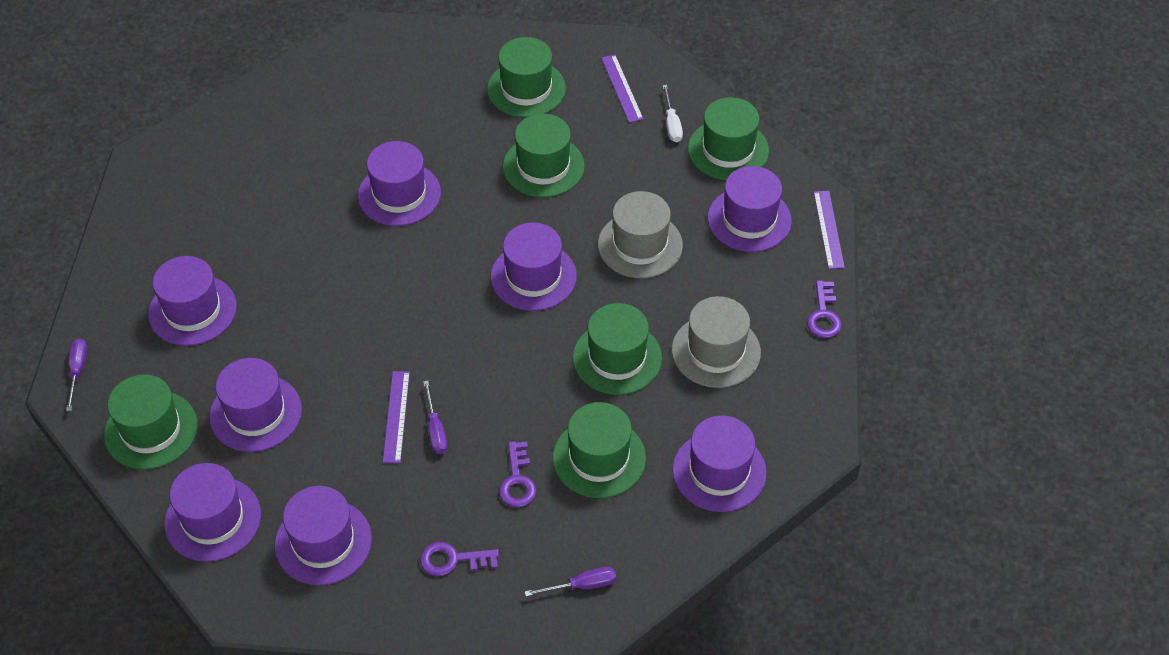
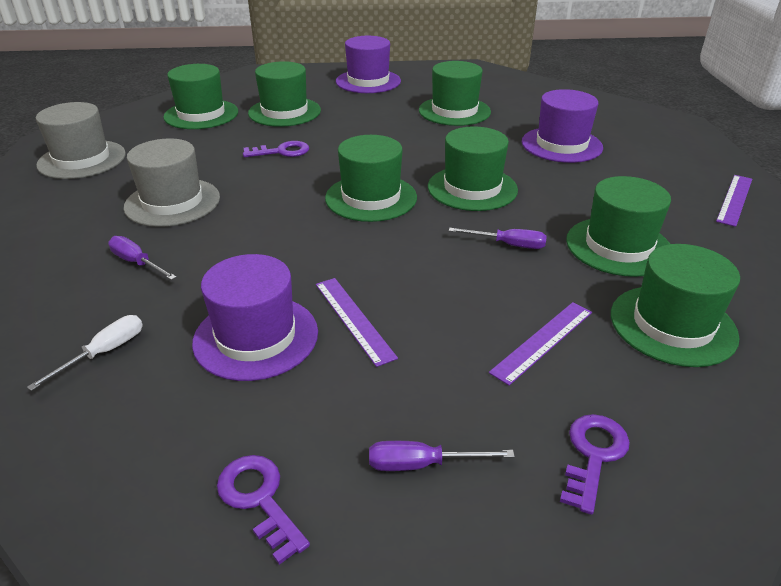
green hat: [104,374,198,469] [487,37,566,118] [503,114,585,198] [553,402,646,498] [573,303,662,395] [688,97,769,180] = 6 -> [163,64,238,129] [248,61,321,127] [325,135,417,222] [419,61,491,126] [428,127,518,211] [566,176,671,277] [611,244,740,367] = 7
purple hat: [148,256,237,346] [164,463,261,562] [209,358,302,452] [275,486,372,585] [358,141,441,226] [491,223,577,311] [672,415,767,512] [708,166,792,252] = 8 -> [192,254,318,381] [336,36,401,93] [522,89,603,163] = 3

